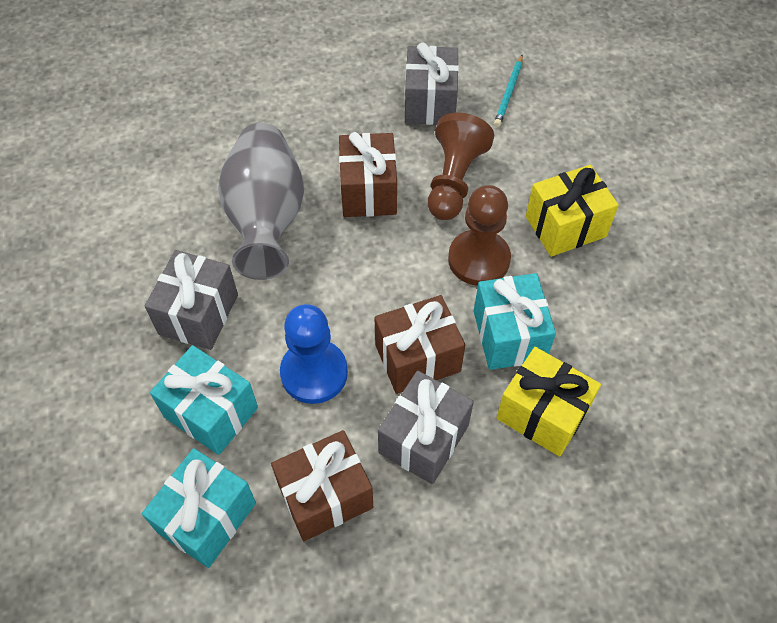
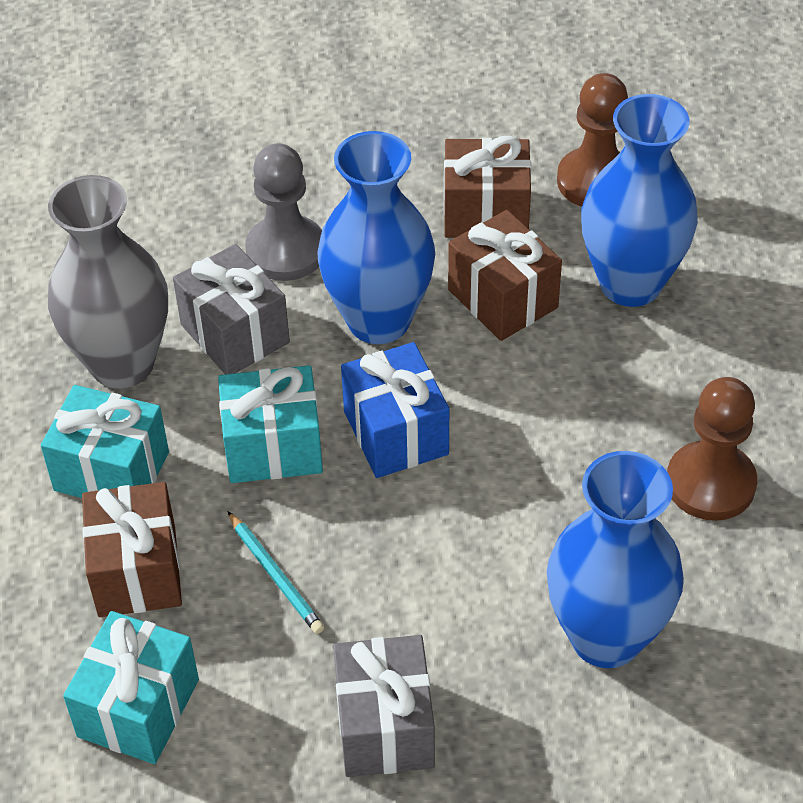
blue gift: none = 0 -> [341,342,449,478] = 1
blue pawn: [280,304,348,404] = 1 -> none = 0
blue vase: none = 0 -> [317,131,435,344] [547,451,684,668] [581,94,698,307] = 3
grey gift: [145,250,238,350] [378,371,474,484] [405,43,459,125] = 3 -> [173,244,290,374] [333,635,435,777] = 2
grey pawn: none = 0 -> [245,143,322,281] = 1
yellow gift: [496,347,601,457] [526,165,619,257] = 2 -> none = 0

